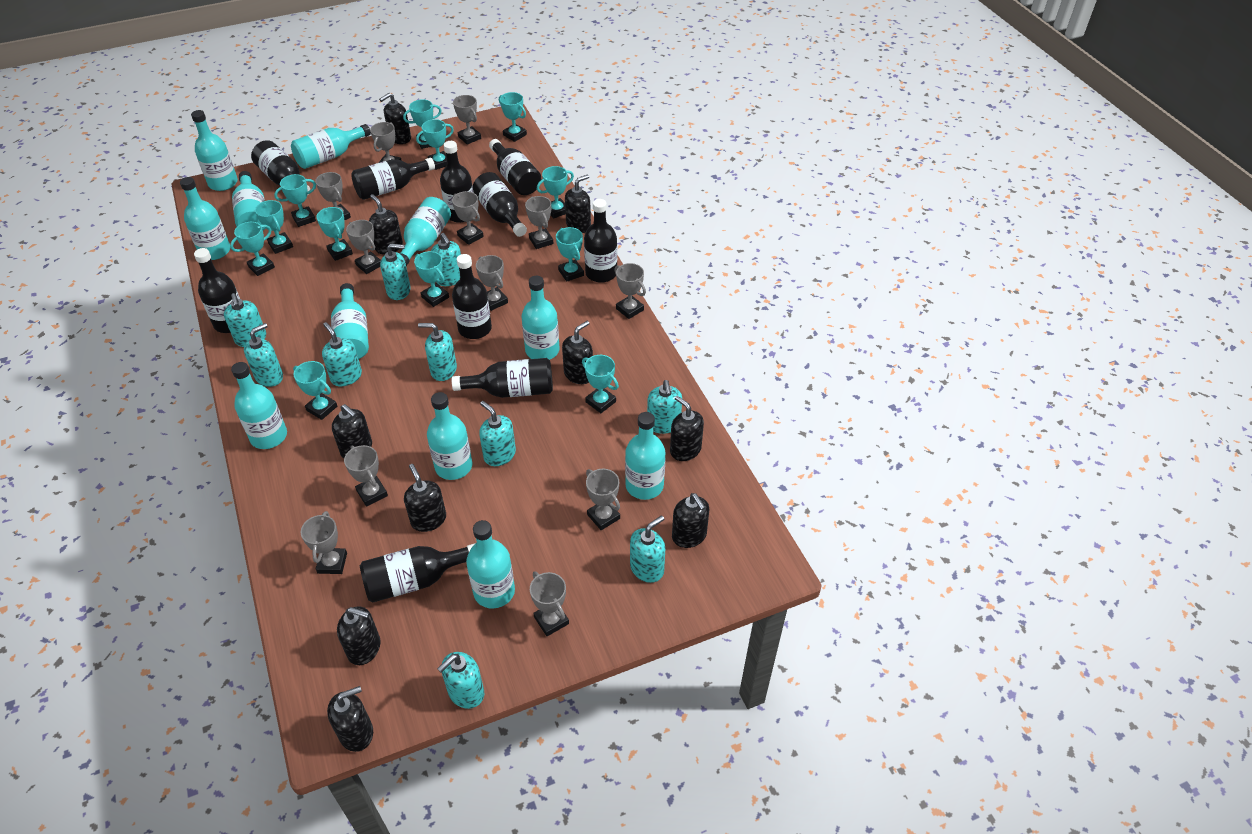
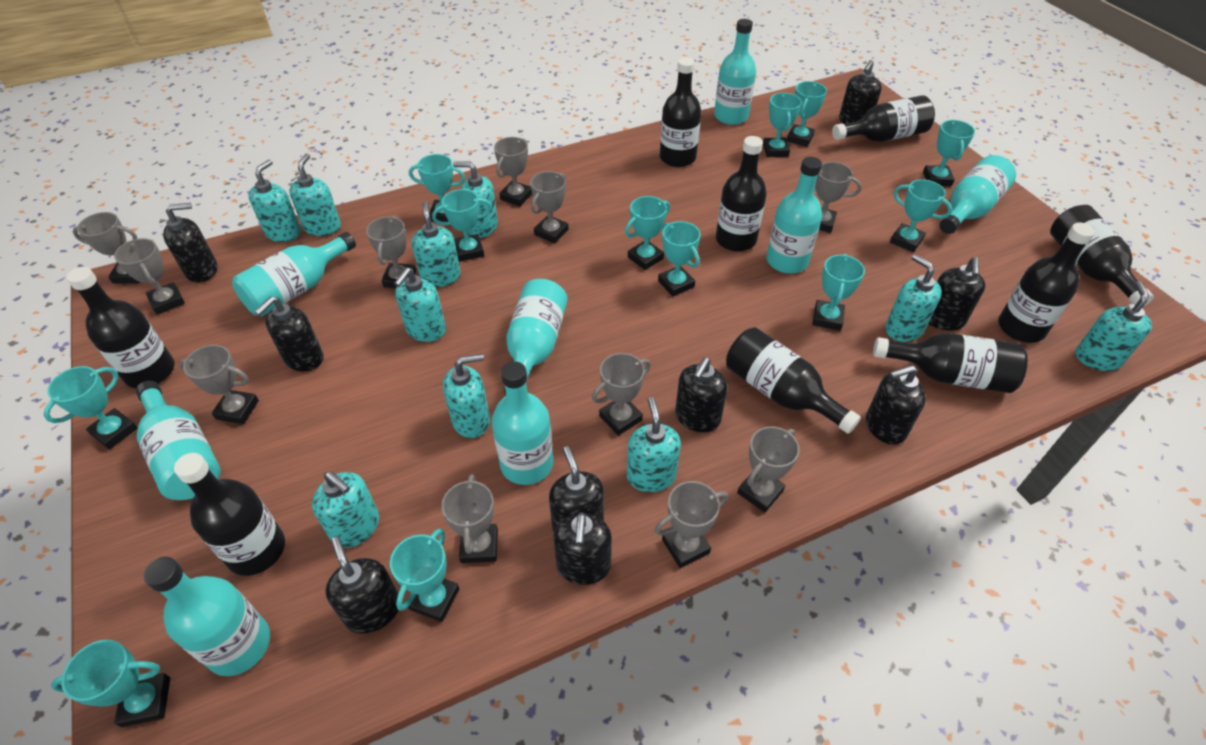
black bottle: [194,248,240,333] [251,140,310,195] [351,158,435,200] [360,543,475,603] [440,141,473,223] [452,254,492,339] [452,358,553,398] [473,172,527,237] [489,139,541,195] [584,199,617,283] = 10 -> [67,267,175,388] [174,453,285,576] [660,57,701,167] [716,136,767,252] [726,327,861,434] [832,95,935,142] [873,333,1028,393] [998,222,1095,343] [1050,205,1154,306] = 9
black soap dispenser: [327,686,373,752] [332,404,372,458] [337,606,380,665] [369,194,403,255] [379,93,411,144] [404,464,446,532] [562,321,593,384] [565,175,591,233] [670,396,704,461] [672,493,710,548] = 10 -> [163,203,218,283] [254,296,323,372] [325,536,398,634] [549,446,604,532] [553,512,612,585] [675,357,728,432] [839,60,882,124] [866,365,926,445] [928,257,985,331] = 9
grey trophy: [301,511,347,574] [315,172,351,221] [344,445,388,507] [346,220,381,274] [370,122,402,163] [452,191,484,245] [453,95,481,145] [476,255,508,311] [525,196,554,249] [530,571,569,636] [586,469,620,530] [614,263,646,319] = 12 -> [72,212,139,284] [114,238,185,315] [179,345,259,424] [366,216,416,288] [441,474,498,563] [494,137,532,206] [530,171,569,243] [592,353,651,436] [655,481,728,568] [737,426,799,512] [814,162,862,233] = 11
turquoise bottle: [180,177,230,260] [191,110,238,191] [231,362,287,449] [232,171,265,230] [291,124,371,169] [331,283,369,359] [400,197,451,266] [427,392,472,480] [466,520,515,608] [522,276,559,360] [625,412,666,500] = 11 -> [136,381,221,500] [144,557,270,676] [232,232,356,317] [491,361,553,485] [504,279,568,394] [714,19,756,125] [766,157,822,274] [939,155,1016,234] = 8

